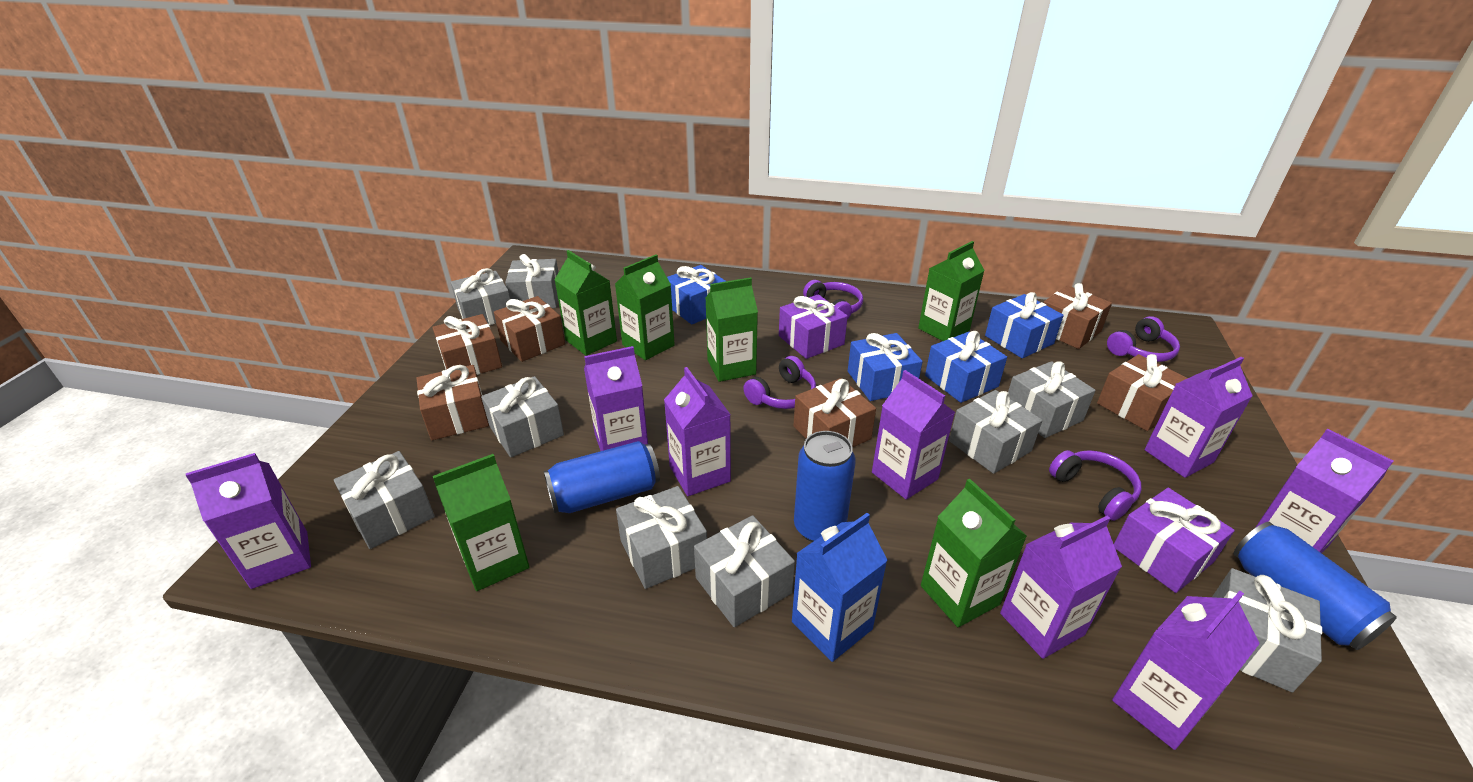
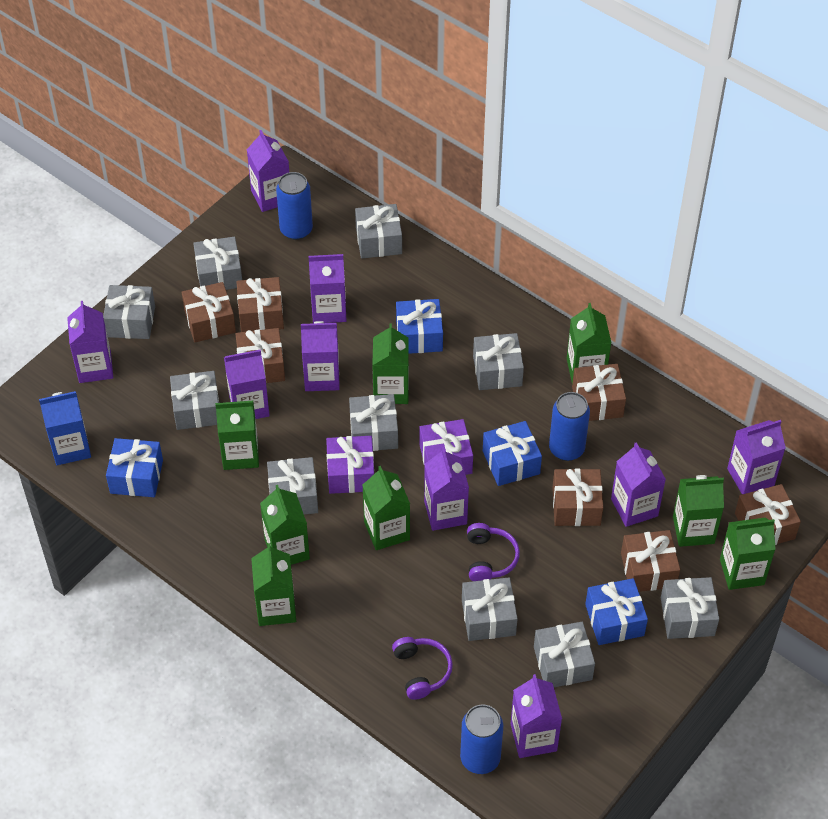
brown gift: [416,365,489,440] [432,314,502,375] [494,296,565,362] [793,378,876,447] [1044,283,1112,349] [1097,354,1187,431] = 6 -> [182,282,236,342] [235,328,285,383] [237,277,284,332] [552,469,603,526] [572,364,626,421] [621,530,680,592] [735,484,801,545] = 7
green carton: [433,454,529,591] [554,250,617,356] [615,255,675,360] [706,277,758,382] [918,241,985,341] [921,479,1027,627] = 6 -> [215,401,259,470] [251,543,296,626] [260,485,310,565] [363,466,410,550] [372,323,409,404] [567,303,611,383] [673,475,724,547] [720,517,776,590] = 8
grey gift: [334,451,435,549] [450,268,510,325] [481,376,564,457] [505,254,559,308] [616,486,707,589] [694,515,795,627] [949,390,1042,474] [1008,361,1095,438] [1212,568,1322,692] = 9 -> [103,285,155,339] [170,371,219,430] [193,237,242,290] [267,457,318,515] [349,394,398,451] [355,204,402,259] [462,577,518,641] [473,333,524,390] [534,622,595,687] [661,577,719,639] = 10
purple carton: [186,453,311,589] [584,346,648,451] [664,367,731,496] [872,370,955,500] [1000,516,1122,659] [1112,591,1260,750] [1145,357,1253,478] [1255,429,1394,553] = 8 -> [67,301,113,383] [224,349,270,419] [247,130,289,212] [301,321,340,391] [309,254,347,323] [424,447,469,531] [511,674,562,758] [611,442,666,527] [727,420,786,494] = 9
purple headphones: [743,356,816,409] [803,280,863,319] [1049,450,1142,521] [1107,316,1180,362] = 4 -> [392,637,453,700] [467,523,520,581] = 2

